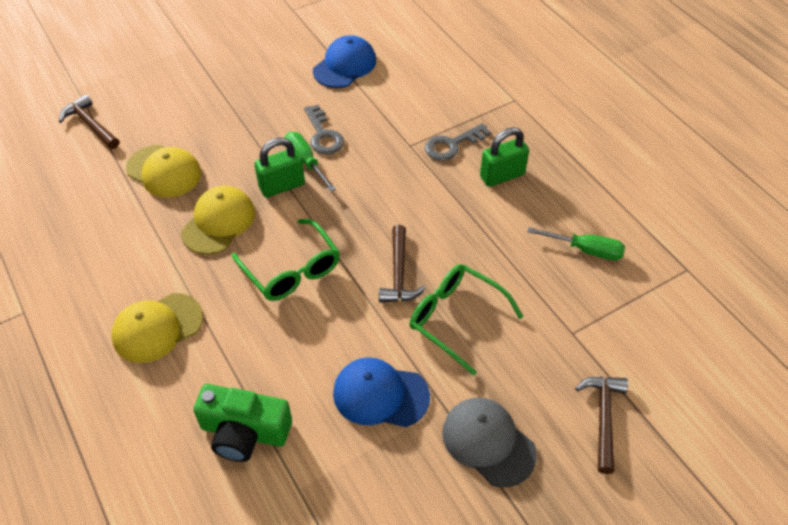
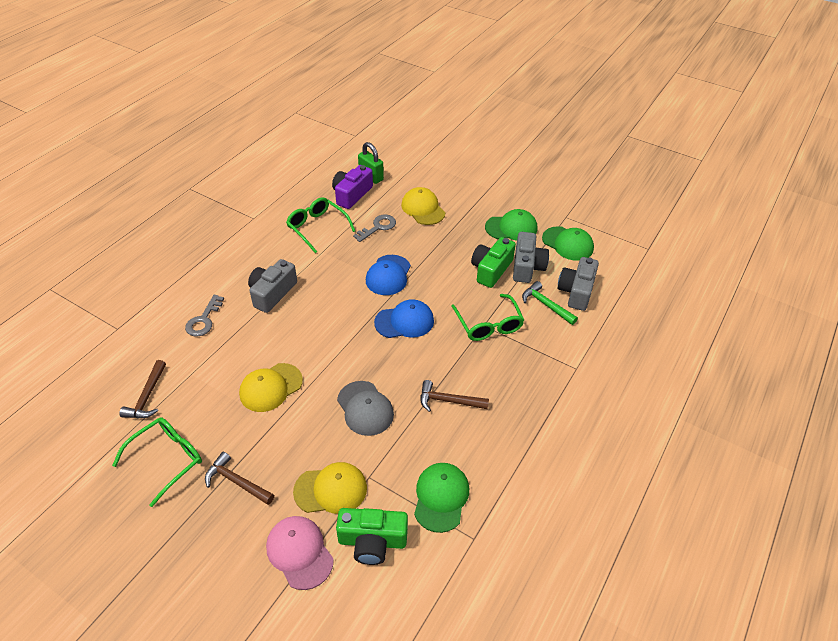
green camera: [193,384,292,462] = 1 -> [336,508,408,565] [471,237,516,288] = 2
green cap: none = 0 -> [414,463,469,533] [485,209,537,241] [542,226,594,261] = 3
green glasses: [232,219,340,301] [409,264,523,376] = 2 -> [112,417,202,507] [286,197,355,254] [451,294,524,341] = 3
green hammer: none = 0 -> [522,281,578,325] = 1
green padlock: [254,138,305,198] [480,127,529,187] = 2 -> [358,142,384,184] = 1
green screwdriver: [285,132,336,192] [527,227,625,260] = 2 -> none = 0
grey camera: none = 0 -> [248,259,297,313] [513,232,549,283] [558,257,599,311] = 3
pink cap: none = 0 -> [266,516,334,590] = 1
purple camera: none = 0 -> [332,165,373,209] = 1

